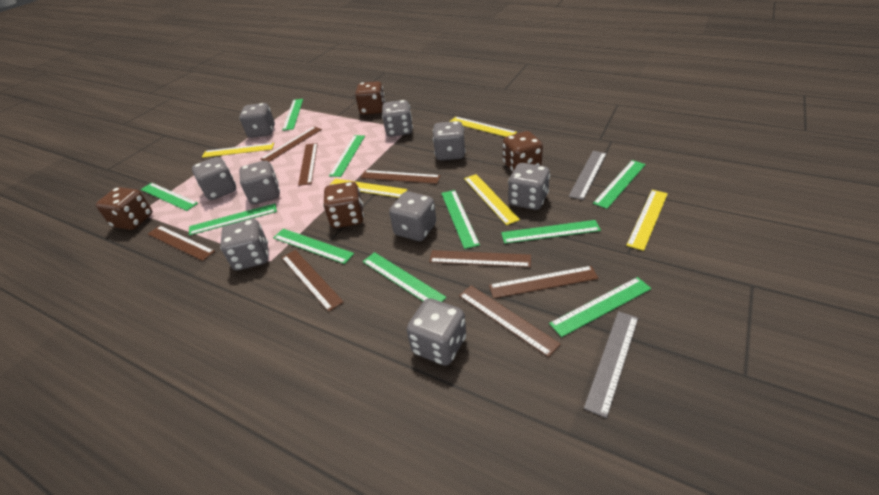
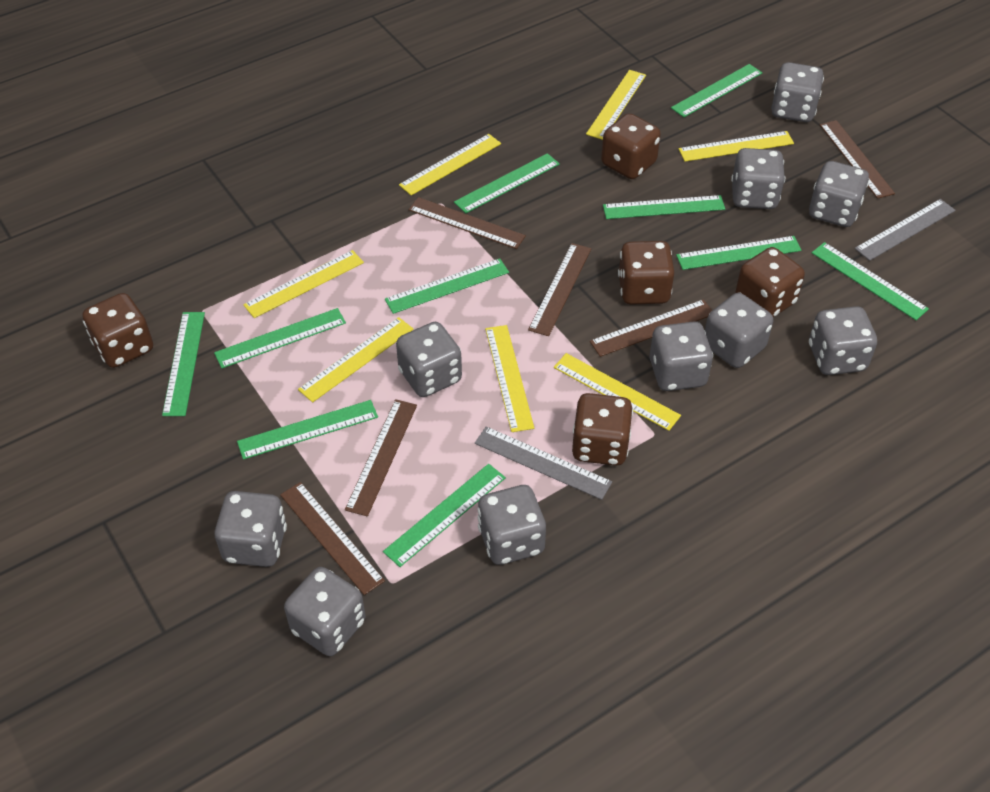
brown dice: [96,187,152,230] [323,182,364,228] [355,81,385,115] [503,131,543,172] = 4 -> [82,293,153,368] [572,393,633,466] [601,113,661,179] [618,241,675,305] [736,247,805,318] = 5
brown ruler: [148,226,215,261] [261,126,322,162] [281,250,344,312] [298,143,318,186] [361,170,441,184] [429,250,531,267] [459,285,561,357] [489,266,599,299] = 8 -> [280,482,385,595] [345,399,417,517] [409,197,526,249] [528,243,591,336] [590,299,712,357] [820,120,895,199] = 6
grey dice: [192,157,236,200] [220,219,269,270] [239,161,280,204] [240,103,275,138] [382,100,413,137] [389,191,436,241] [407,298,466,365] [433,121,466,160] [508,163,550,210] = 9 -> [215,491,287,567] [284,567,366,656] [396,322,462,397] [477,485,546,565] [650,322,713,391] [705,293,773,368] [731,148,785,209] [771,62,824,122] [809,161,869,227] [809,306,877,375] = 10
yellow ruler: [202,143,274,158] [330,179,408,198] [449,117,517,137] [464,174,520,225] [626,190,668,251] = 5 -> [243,250,364,318] [298,317,413,402] [399,134,501,195] [485,325,534,432] [554,353,681,431] [586,70,646,140] [679,131,794,162] = 7

